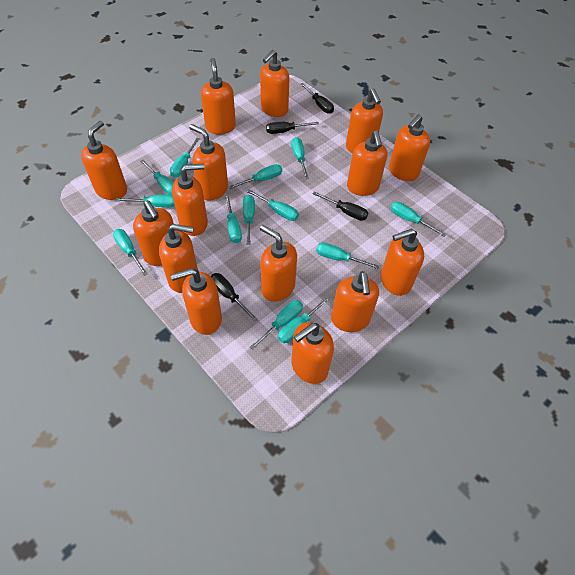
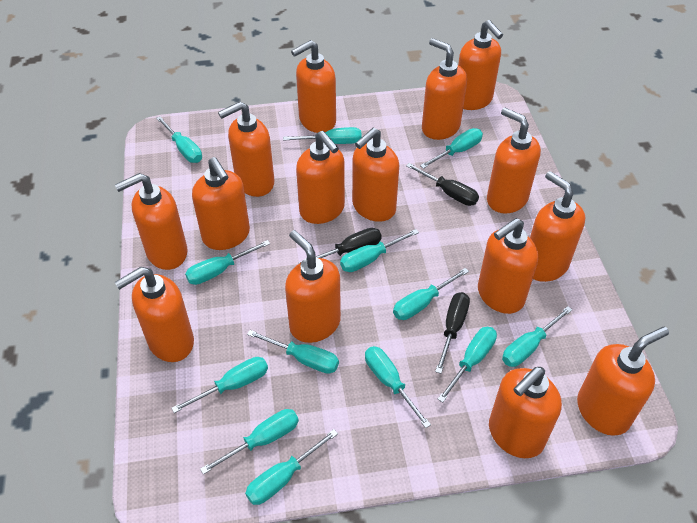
black screwdriver: [211,273,257,322] [266,122,319,134] [300,83,334,114] [313,191,368,220] = 4 -> [298,228,382,263] [406,163,479,206] [435,292,470,374] = 3

